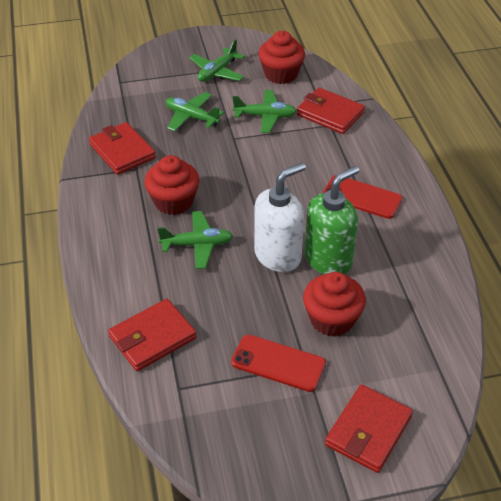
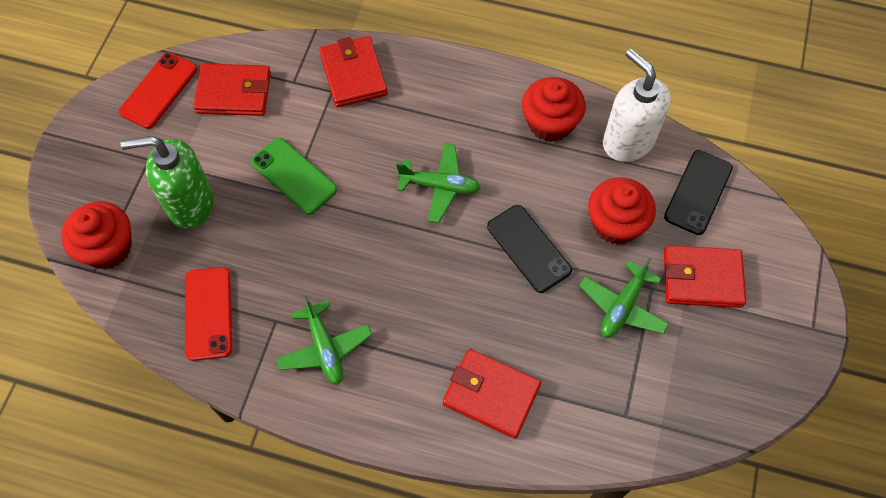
black phone: none = 0 -> [487,205,572,293] [664,150,733,235] = 2
green phone: none = 0 -> [251,138,337,215] = 1
green plane: [157,211,233,269] [166,92,224,131] [190,39,245,82] [233,90,297,133] = 4 -> [276,295,372,385] [396,143,481,223] [579,258,669,338] = 3

